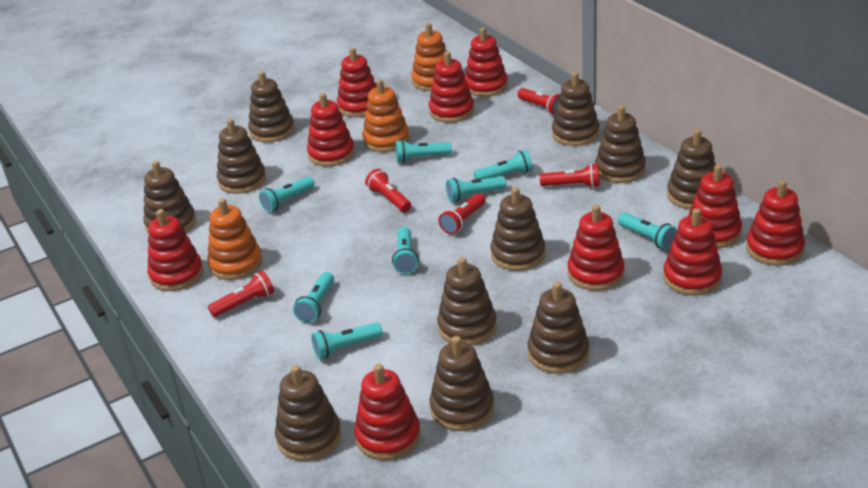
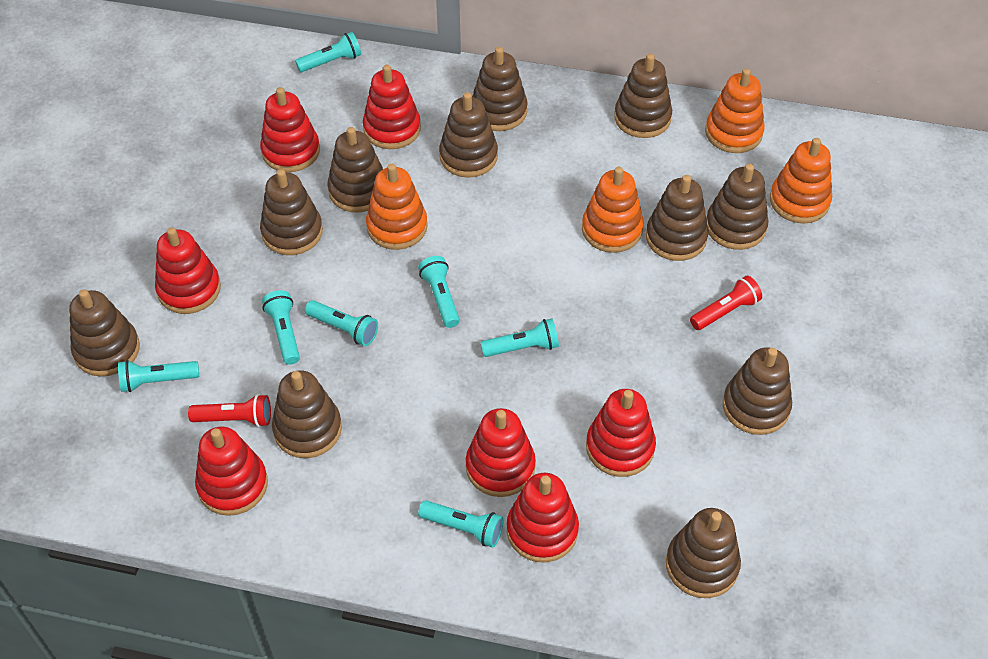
orange stacking toy: [207,198,263,280] [362,79,410,152] [411,23,447,91] = 3 -> [366,164,428,250] [582,167,644,253] [705,68,765,153] [770,138,832,224] = 4
red flashlight: [208,271,274,317] [365,169,411,212] [438,193,486,234] [517,88,560,115] [540,163,600,188] = 5 -> [188,394,271,427] [690,276,762,330] = 2
red stacking toy: [148,209,204,291] [307,93,355,166] [337,48,377,117] [354,364,421,460] [429,51,474,123] [465,28,508,97] [567,205,625,291] [663,208,722,296] [688,164,742,248] [746,180,805,266] = 10 -> [155,227,221,314] [195,427,268,516] [260,87,320,172] [363,65,421,149] [466,408,536,497] [507,473,579,563] [586,389,656,477] = 7
turquoise flashlight: [259,177,315,212] [293,272,334,323] [311,322,383,359] [392,227,419,274] [395,140,452,163] [446,176,506,202] [474,150,533,179] [618,213,677,250] = 8 -> [118,360,199,392] [262,290,300,365] [295,32,361,72] [305,300,378,346] [418,256,460,328] [418,500,504,548] [480,319,559,357] = 7

